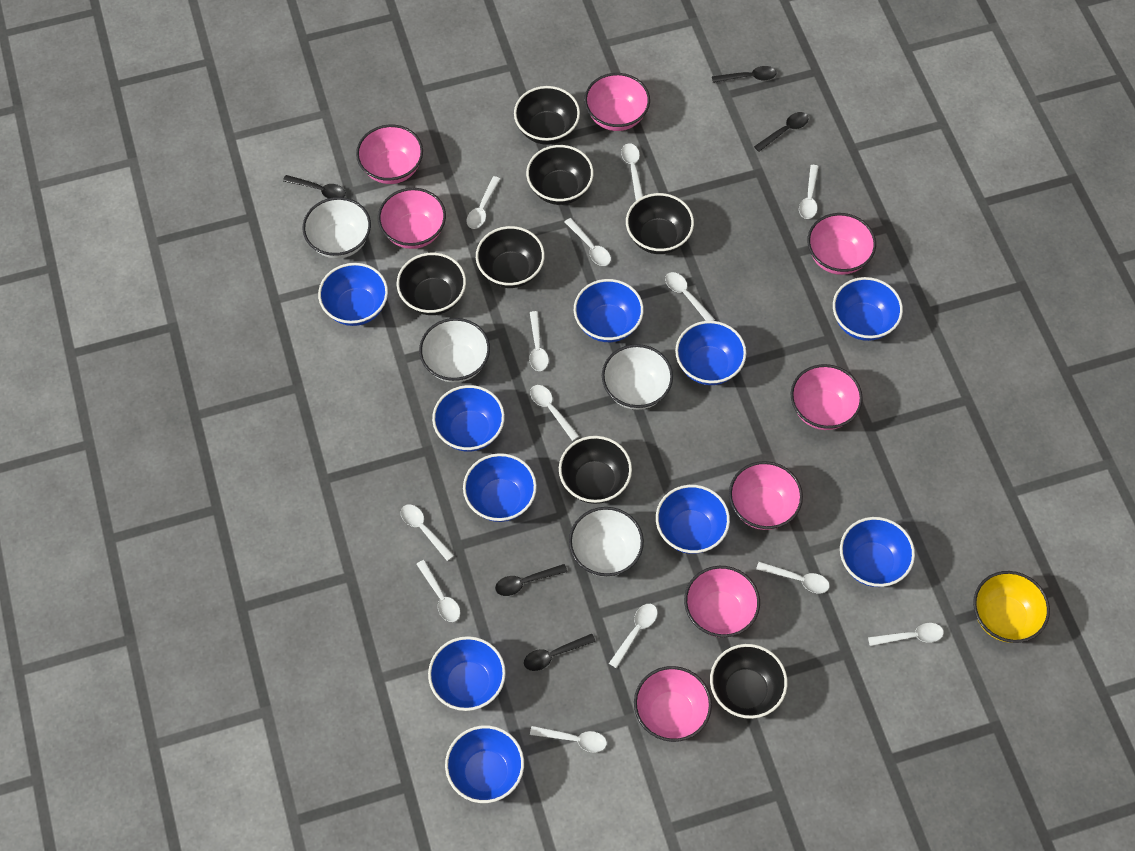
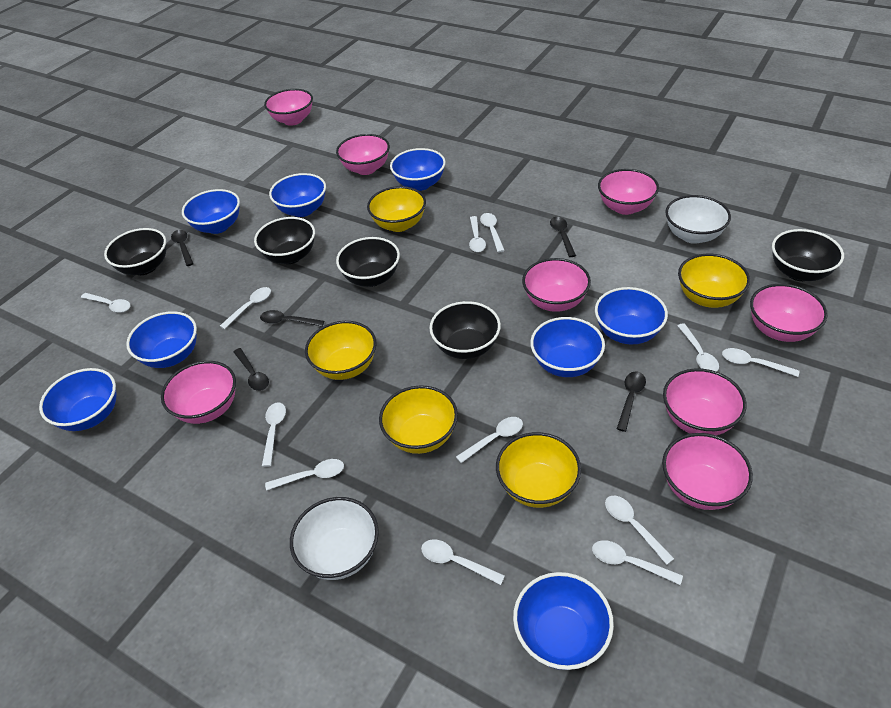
black bowl: [397,253,466,315] [476,226,545,288] [514,86,580,145] [526,145,594,205] [559,436,632,504] [626,193,694,254] [710,644,788,719] = 7 -> [104,228,166,275] [254,217,315,264] [336,237,400,287] [429,301,501,359] [772,229,844,281] = 5
blue bowl: [318,263,388,326] [428,636,506,711] [432,385,505,452] [445,725,524,803] [463,453,537,522] [574,279,644,342] [656,485,730,554] [675,321,746,385] [833,277,903,341] [840,517,915,587] = 10 -> [39,368,116,431] [126,311,197,368] [182,189,240,234] [269,173,326,217] [390,148,446,191] [513,572,614,670] [530,317,605,377] [595,287,668,344] = 8
white bowl: [302,197,371,259] [419,318,490,383] [569,507,644,577] [602,344,673,410] = 4 -> [290,497,379,580] [665,195,731,244] = 2
white spoon: [401,504,454,561] [417,560,460,622] [467,176,500,229] [529,311,549,371] [530,385,579,441] [530,726,607,753] [565,218,611,266] [609,604,658,668] [621,143,643,201] [665,272,715,321] [756,562,830,593] [799,165,819,219] [868,623,944,646] = 13 -> [81,293,131,313] [220,287,271,329] [262,402,286,467] [265,459,344,491] [421,539,505,585] [456,417,523,463] [469,216,486,252] [480,213,505,252] [592,540,683,585] [605,496,674,565] [677,323,719,372] [722,348,800,377] = 12
yellow bowl: [973,571,1050,643] = 1 -> [305,321,376,380] [367,186,426,232] [379,385,458,454] [496,432,581,508] [678,254,750,308] = 5

